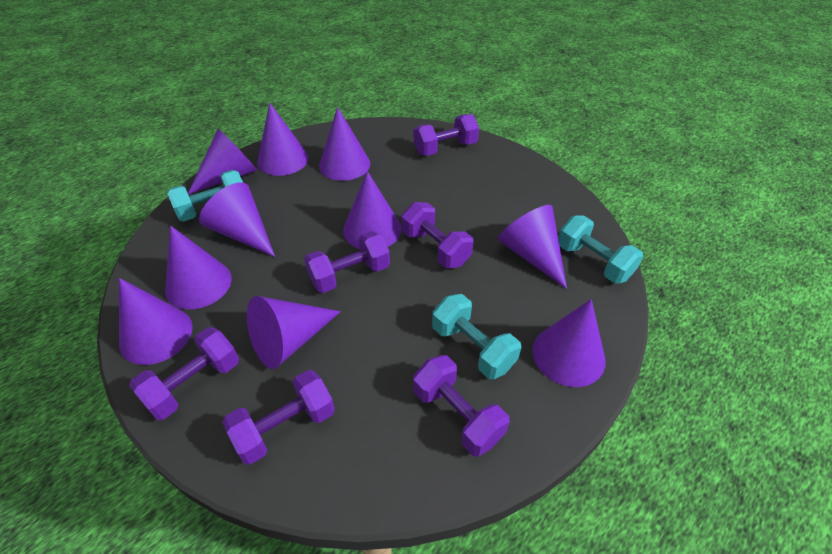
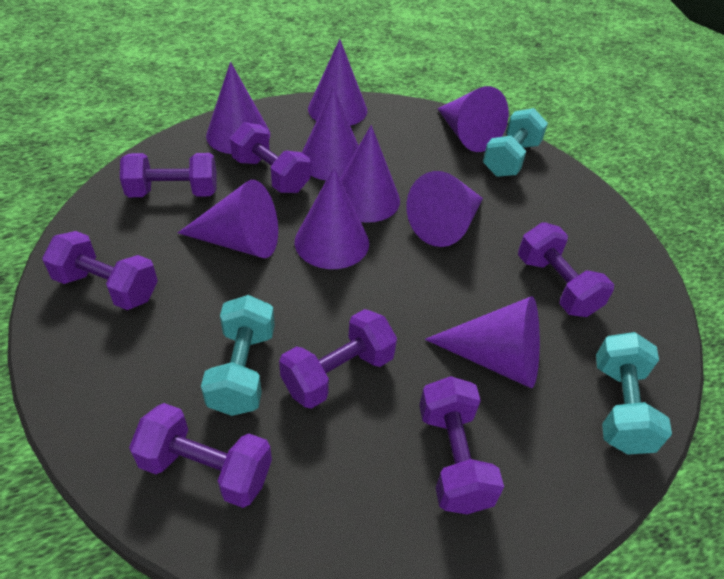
purple cone: [119,278,193,365] [165,226,232,309] [188,129,258,194] [199,182,275,257] [247,296,341,369] [257,103,309,176] [319,107,370,181] [343,171,402,249] [498,205,567,289] [532,299,606,387] = 10 -> [178,180,278,258] [206,62,270,154] [295,167,369,269] [302,87,359,180] [308,39,367,126] [340,125,400,223] [407,171,483,247] [425,296,540,388] [437,86,509,152] = 9
purple dumbbell: [129,327,239,420] [222,370,335,465] [304,231,390,293] [402,202,473,268] [413,355,510,457] [414,114,479,156] = 6 -> [42,231,158,310] [120,153,217,197] [129,403,272,508] [230,122,310,193] [279,309,397,409] [419,376,504,514] [518,222,614,317] = 7

